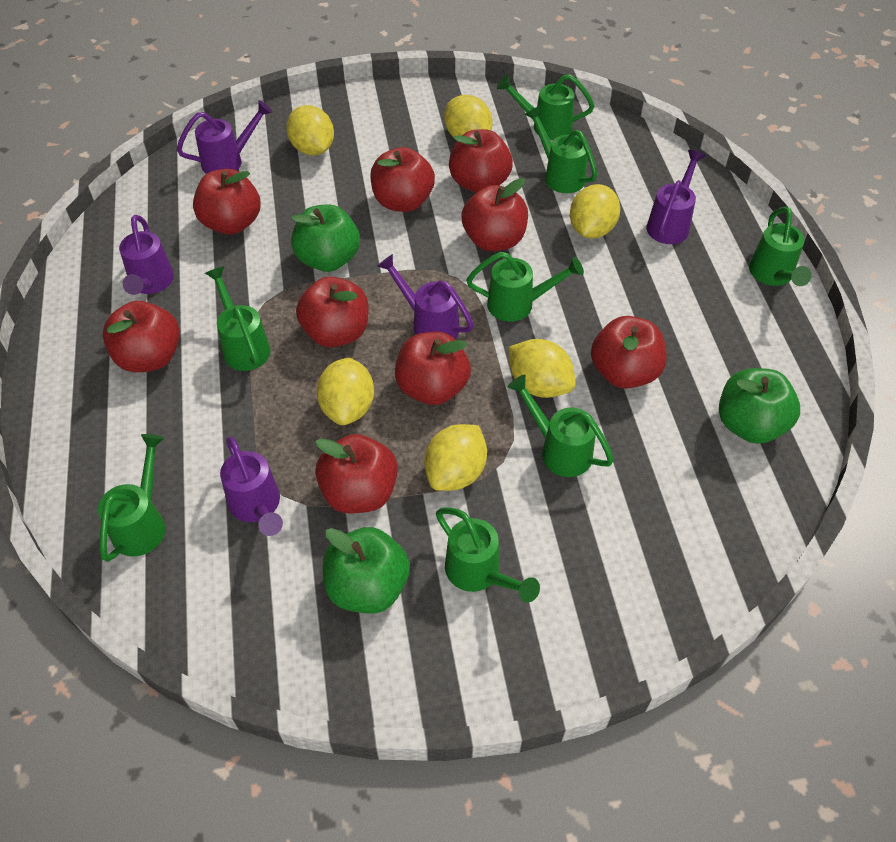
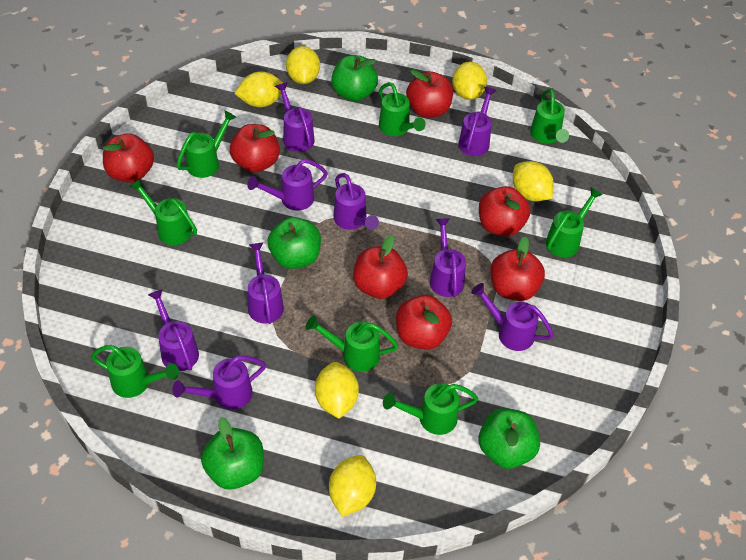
green apple: [291,204,360,272] [323,527,410,613] [719,368,800,444] = 3 -> [201,417,264,490] [268,217,321,269] [331,55,378,101] [479,408,540,469] = 4
purple watering can: [119,215,174,295] [177,100,273,174] [220,436,283,536] [377,254,474,339] [647,150,705,244] = 5 -> [148,289,199,371] [172,356,266,410] [247,159,328,211] [248,242,284,324] [275,82,315,152] [333,173,379,230] [430,218,466,297] [458,87,497,156] [471,283,554,351] = 9
red apple: [103,301,180,372] [193,169,261,235] [296,277,368,347] [315,434,398,514] [370,147,435,212] [395,332,471,405] [449,129,513,193] [461,178,528,251] [591,316,667,389] = 9 -> [103,133,154,183] [230,124,280,173] [353,235,408,299] [396,295,452,350] [406,70,453,118] [479,186,530,237] [490,236,545,301] = 7

